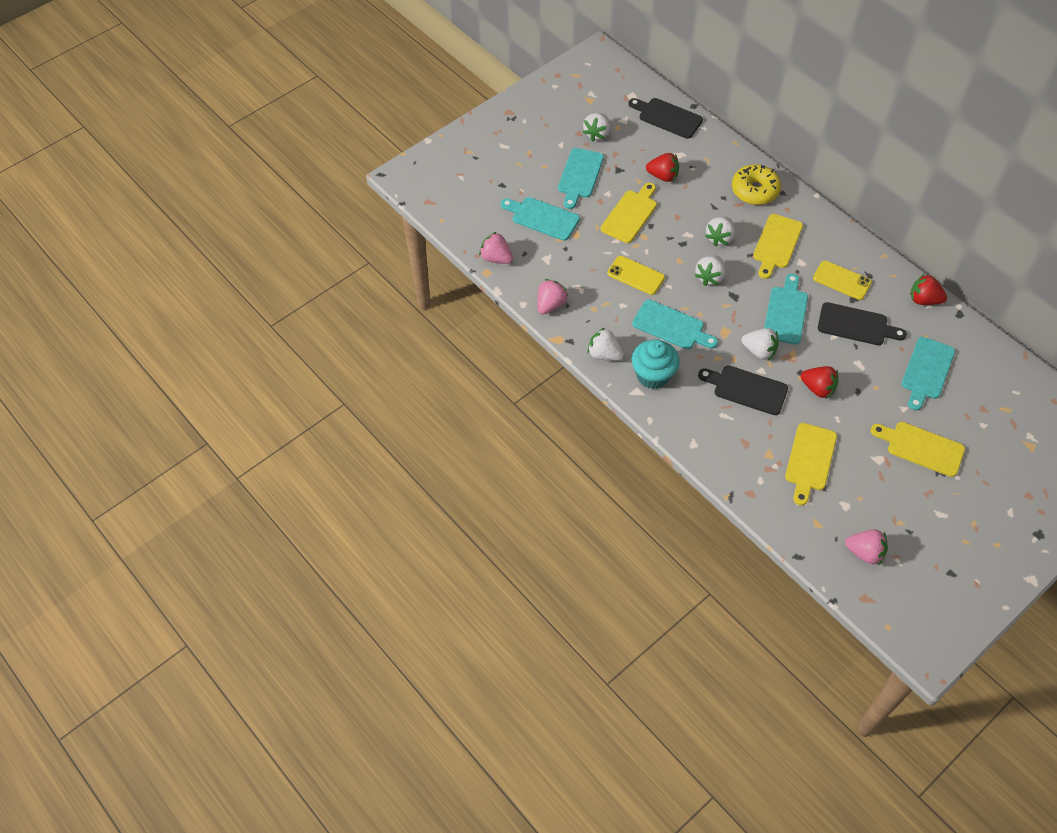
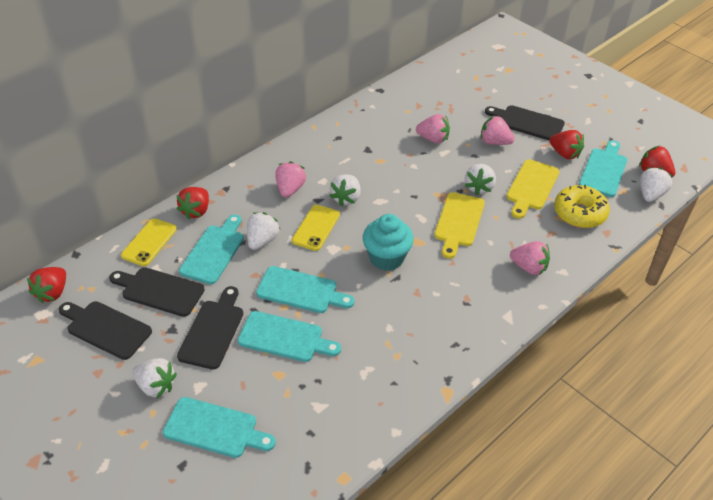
black cutting board: [628,98,703,139] [698,365,788,415] [818,302,907,345] = 3 -> [58,301,152,360] [109,267,205,317] [177,286,243,370] [485,105,565,141] = 4
pink strawberry: [479,232,513,264] [537,279,568,314] [845,530,888,565] = 3 -> [275,161,306,198] [416,114,450,144] [480,116,515,145] [510,241,550,275] = 4
red strawberry: [646,153,679,182] [801,366,839,399] [910,274,947,305] = 3 -> [27,267,66,303] [176,187,209,219] [550,130,584,159] [639,145,675,178] = 4
yellow cutting board: [601,183,657,243] [753,214,803,279] [785,423,837,505] [871,422,965,477] = 4 -> [434,192,485,259] [506,159,560,219] = 2

